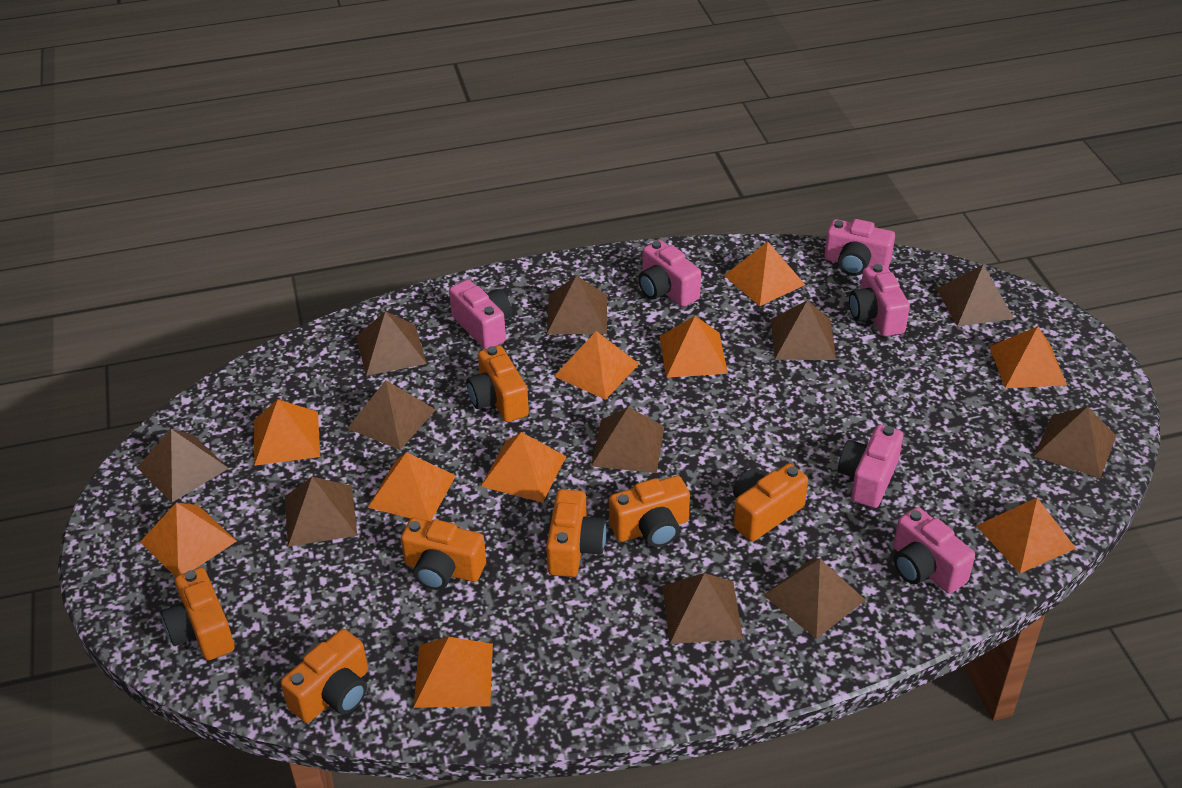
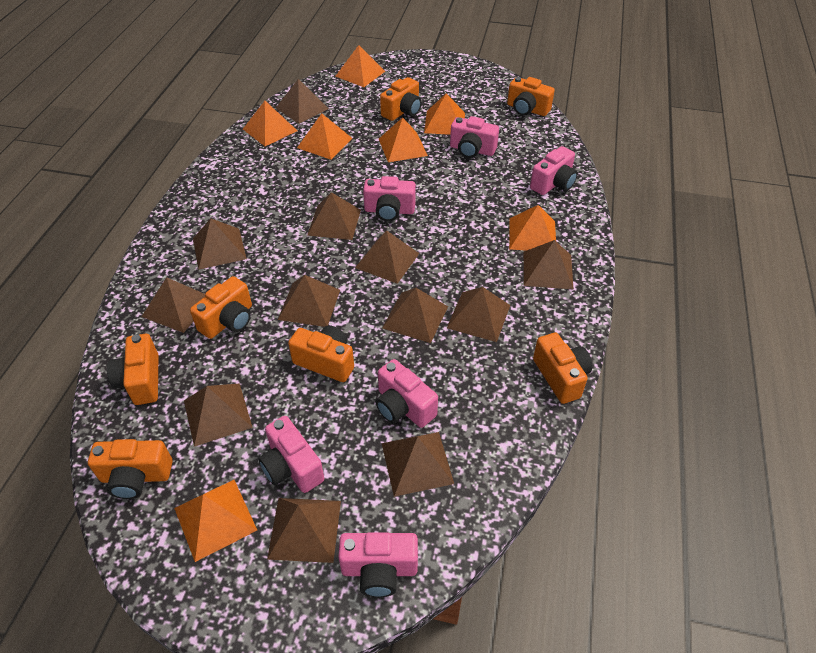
brown pyramid: [137,429,229,502] [285,477,357,547] [347,380,436,450] [356,311,427,376] [547,276,607,334] [591,407,664,473] [662,573,743,644] [764,558,865,639] [771,300,836,360] [937,265,1014,326] [1034,407,1116,478] = 11 -> [142,277,205,333] [184,383,253,447] [193,219,247,269] [267,498,341,563] [276,79,329,124] [278,275,340,327] [307,192,361,240] [355,230,419,284] [382,288,448,343] [382,432,454,497] [447,287,510,342] [524,240,574,290] = 12
orange pyramid: [140,502,237,577] [254,399,320,466] [368,452,456,521] [414,637,493,708] [481,432,566,503] [554,331,639,400] [659,316,728,378] [724,242,805,306] [976,498,1076,573] [989,326,1067,388] = 10 -> [174,480,257,562] [243,101,297,146] [297,113,353,160] [335,45,385,87] [379,117,428,162] [424,93,465,135] [509,205,556,251] = 7

